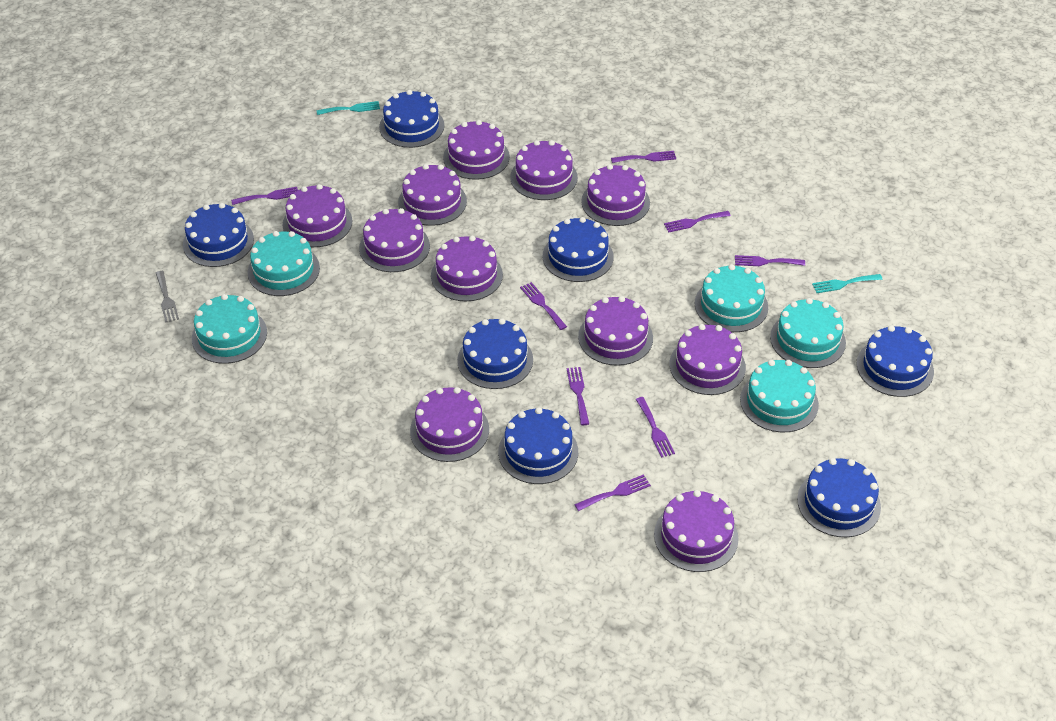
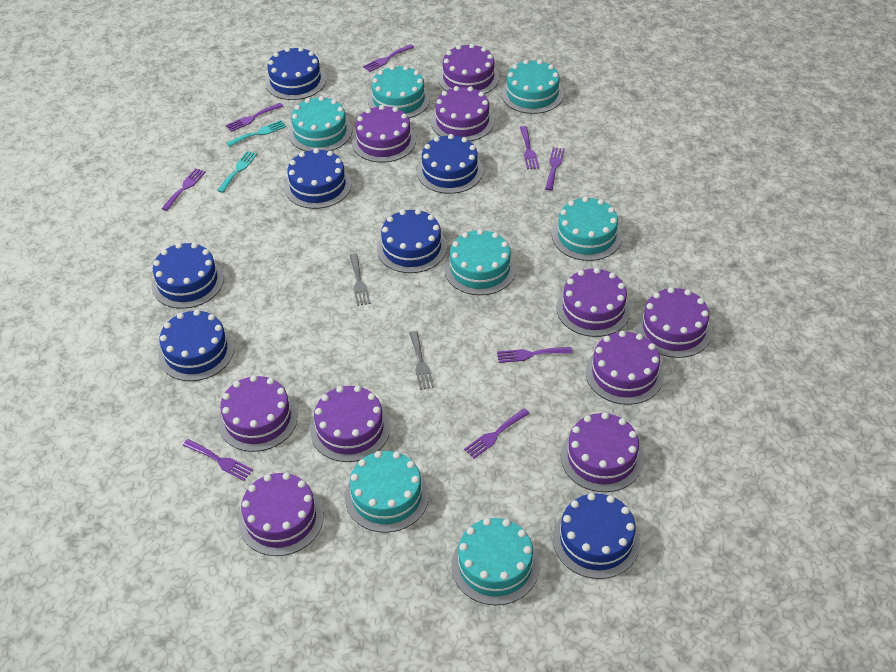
grey fork: [156,271,179,322] = 1 -> [349,253,371,306] [409,331,434,390] = 2
purple cake: [282,184,352,247] [359,208,430,272] [398,164,467,226] [410,387,489,462] [431,236,503,301] [443,120,510,180] [510,140,578,200] [578,296,653,366] [581,164,650,226] [654,490,739,572] [669,324,746,395] = 11 -> [218,375,298,452] [238,473,323,556] [310,385,390,462] [352,105,416,162] [431,86,494,141] [438,44,499,94] [556,268,631,337] [561,412,643,492] [586,331,664,405] [636,287,712,358] = 10
turquoise cake: [192,294,267,364] [248,231,320,296] [694,264,768,332] [740,360,819,432] [770,298,846,368] = 5 -> [288,96,352,151] [345,451,429,533] [368,65,430,118] [444,229,516,295] [451,518,540,605] [501,59,564,114] [552,197,622,261] = 7

